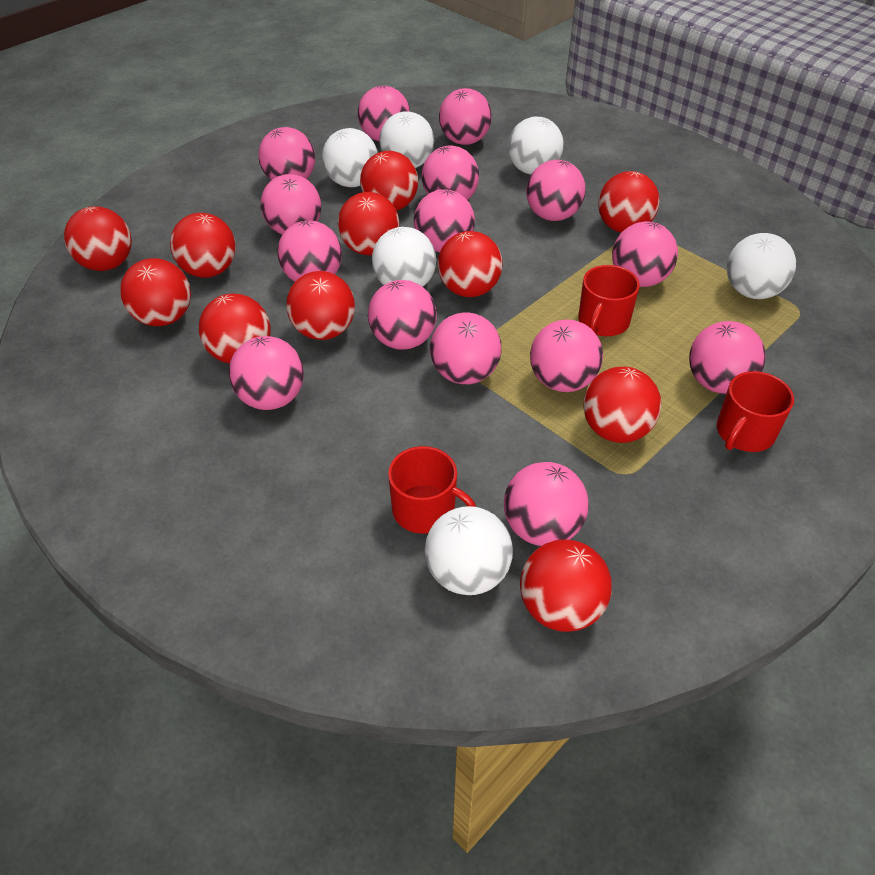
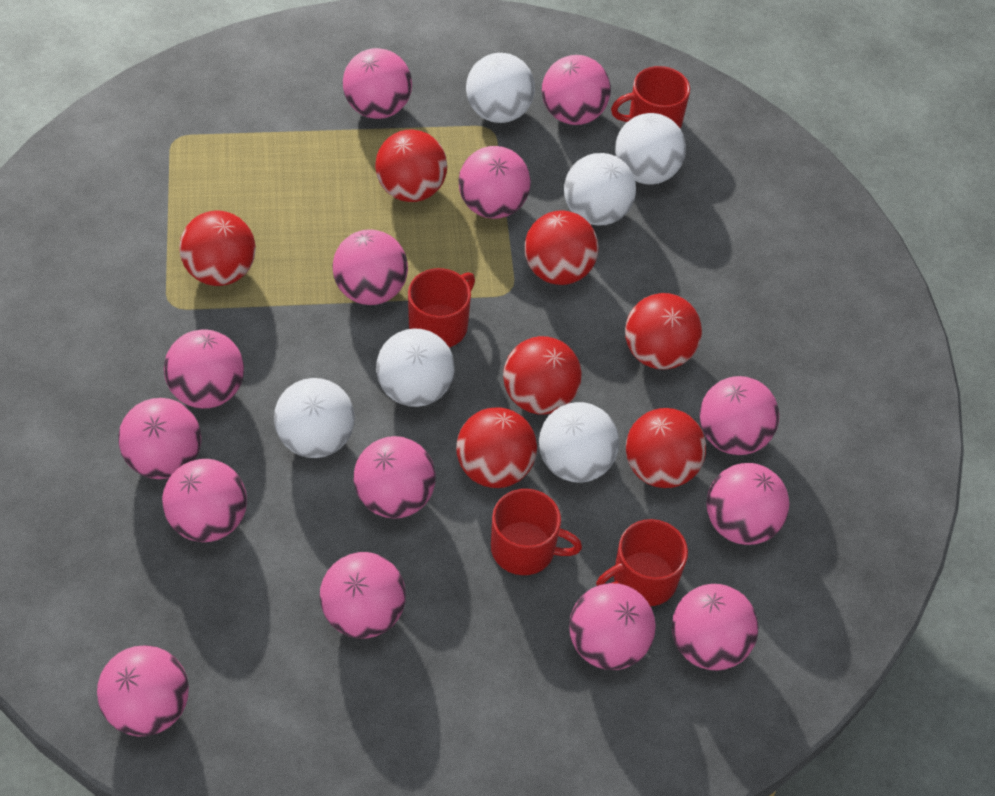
pink ball: [229,336,304,410] [258,127,315,180] [261,174,321,234] [277,221,342,282] [358,86,410,141] [368,280,437,350] [414,189,475,252] [421,145,479,200] [430,312,501,384] [439,88,492,145] [504,462,589,546] [526,160,585,221] [530,319,603,392] [612,221,678,287] [689,321,766,394] = 15 -> [97,645,189,737] [118,398,201,479] [162,459,247,542] [164,329,244,408] [320,552,406,638] [332,229,408,305] [343,48,412,119] [354,436,436,519] [459,146,531,219] [542,55,611,125] [569,583,656,670] [672,584,759,671] [700,376,779,455] [707,463,790,545] = 14
red ball: [64,206,132,271] [120,258,191,326] [170,213,236,278] [199,294,271,364] [286,271,355,340] [338,192,400,255] [360,151,418,211] [438,231,502,297] [520,539,612,632] [583,367,661,443] [598,171,660,233] = 11 -> [179,211,256,286] [375,130,447,202] [456,407,537,488] [503,336,581,415] [524,210,598,285] [625,293,702,370] [626,408,706,488] = 7
red mug: [388,446,476,534] [578,265,640,336] [717,371,794,452] = 3 -> [408,268,475,348] [491,489,582,575] [596,519,688,606] [611,66,690,129] = 4

